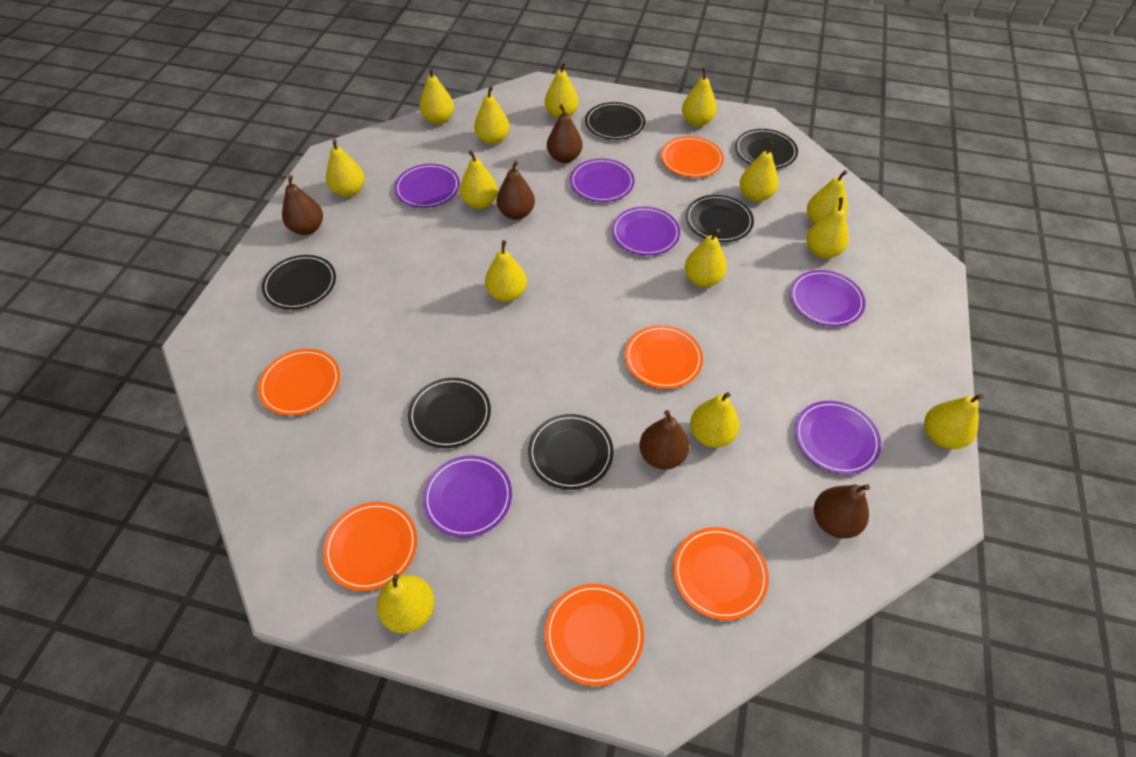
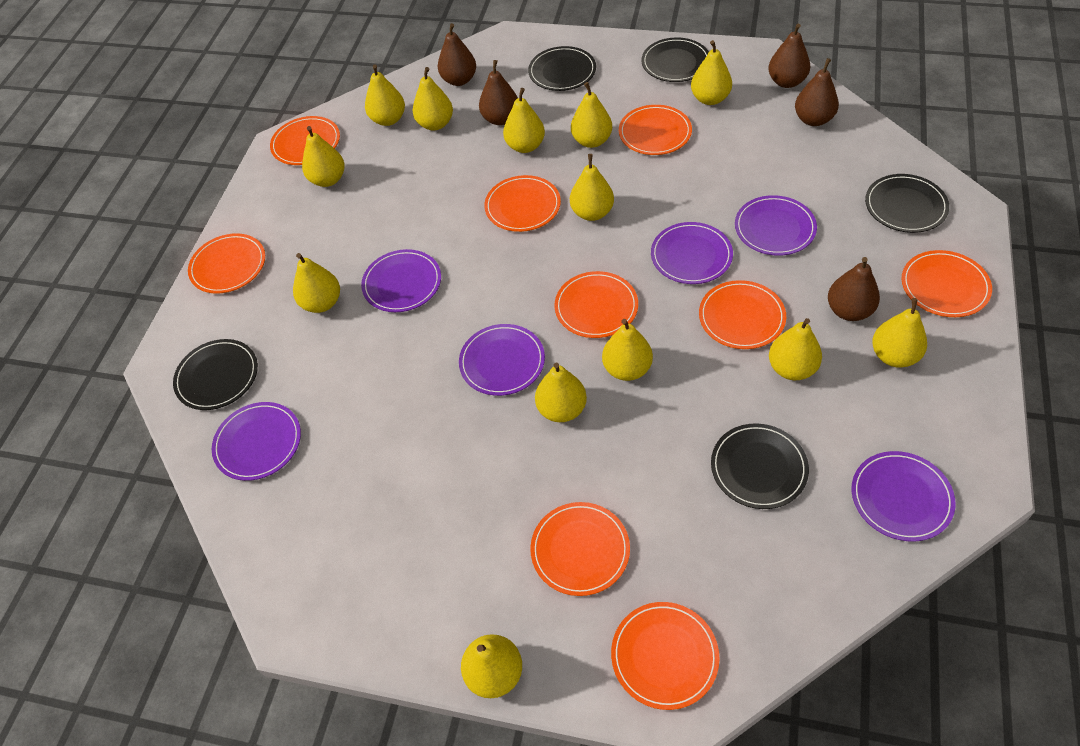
black plate: [262,255,336,309] [408,378,491,448] [528,414,614,490] [585,102,645,140] [686,195,754,242] [735,129,798,169] = 6 -> [173,339,258,410] [528,46,596,91] [641,38,709,82] [711,423,809,509] [865,174,949,233] = 5
orange plate: [258,349,340,416] [323,502,417,591] [544,584,644,686] [625,325,703,389] [661,136,724,178] [673,527,769,620] = 6 -> [188,233,265,293] [270,116,340,165] [484,175,561,232] [530,502,630,596] [554,271,638,338] [611,602,719,710] [619,105,692,155] [699,280,786,349] [902,250,992,317] = 9
yellow pear: [326,139,365,197] [377,574,435,633] [420,67,454,124] [460,150,498,209] [474,86,510,145] [485,240,527,302] [545,61,579,119] [682,67,717,127] [685,229,727,287] [690,392,740,448] [740,141,778,202] [807,170,848,224] [807,197,849,259] [924,394,984,449] = 14 -> [293,253,340,313] [302,126,345,187] [365,65,405,126] [413,67,453,130] [461,634,522,698] [503,88,545,153] [535,362,587,422] [570,154,614,221] [571,82,612,148] [602,319,653,381] [691,40,732,105] [769,318,822,380] [872,298,927,368] = 13

